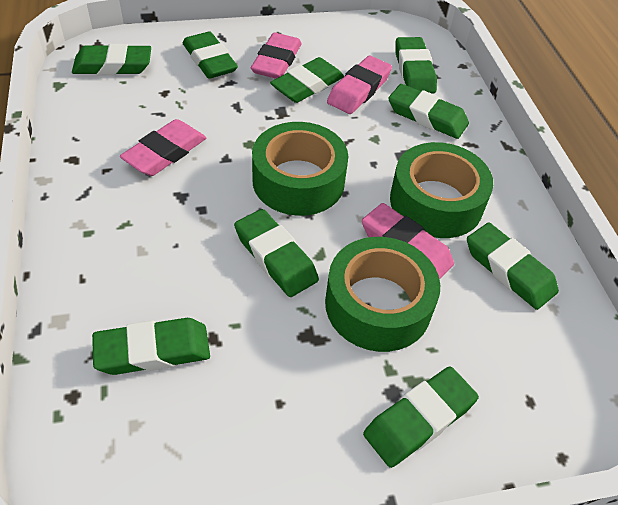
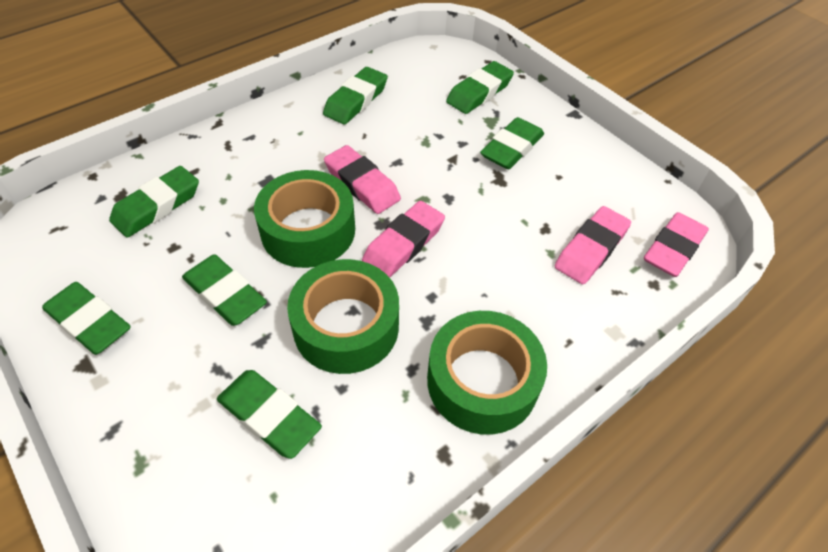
green eraser: [72,44,151,75] [92,318,210,375] [183,31,238,79] [234,209,319,297] [270,57,344,103] [363,366,479,468] [388,84,469,139] [395,37,437,93] [467,223,559,310] = 9 -> [42,282,131,355] [109,166,199,238] [182,254,267,326] [217,370,322,459] [323,67,388,125] [446,61,514,114] [480,117,544,169] = 7

